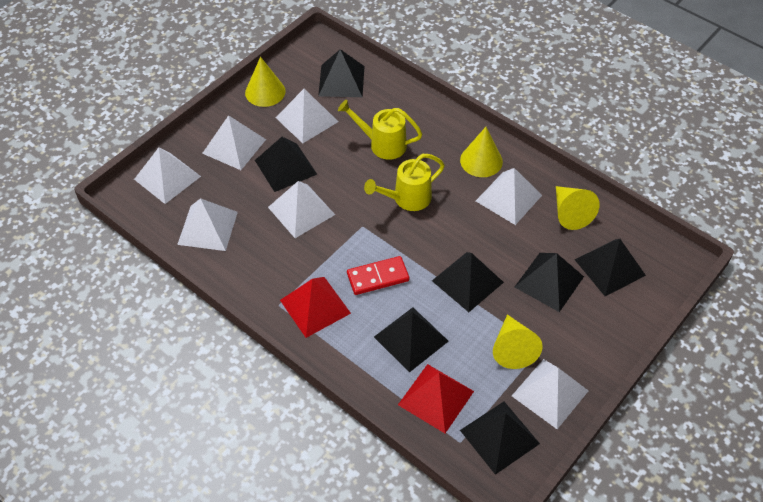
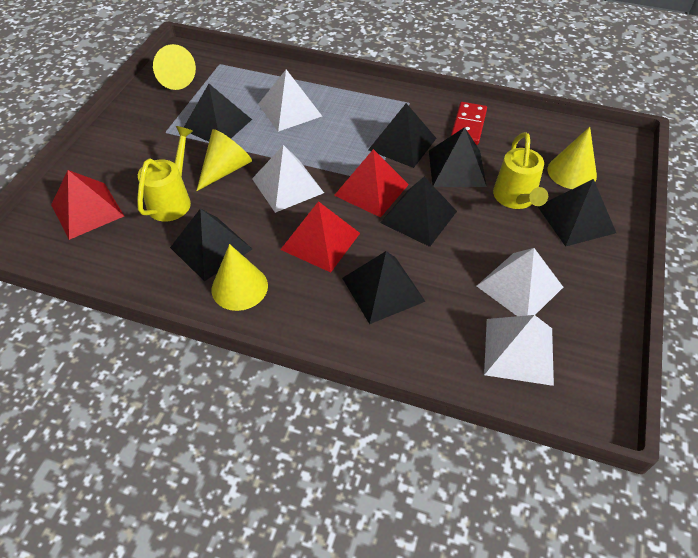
red pyramid: [280,277,351,338] [398,364,474,433] = 2 -> [51,170,124,240] [280,201,360,273] [334,149,409,218] = 3
white pyramid: [134,148,201,204] [177,198,238,251] [202,115,266,170] [268,181,335,238] [276,89,338,143] [476,168,542,225] [512,359,588,429] = 7 -> [252,145,324,213] [258,69,322,132] [477,248,563,316] [484,315,554,386] = 4

